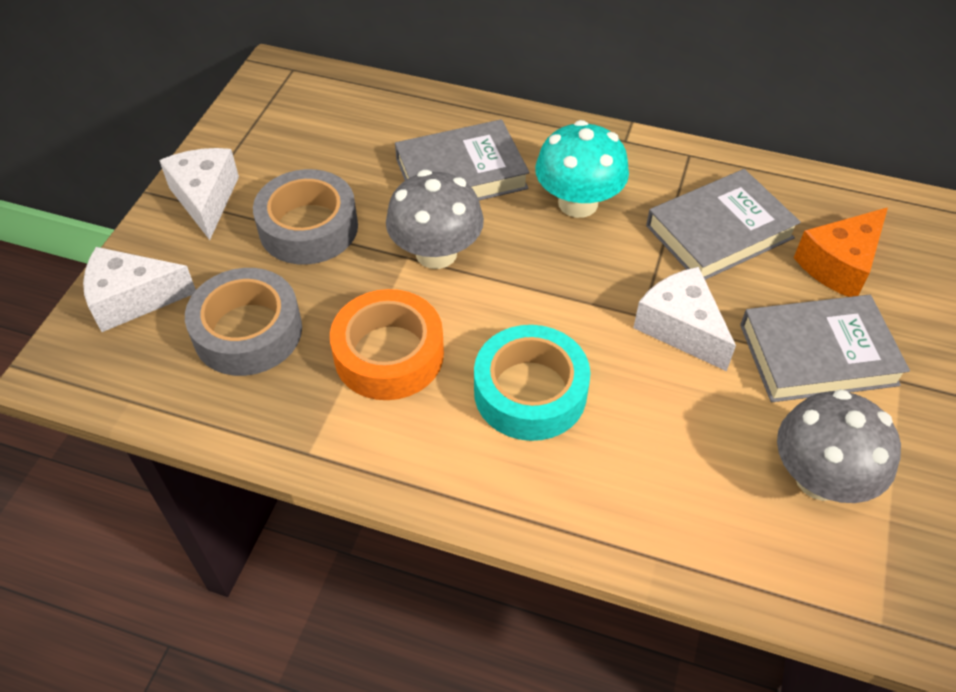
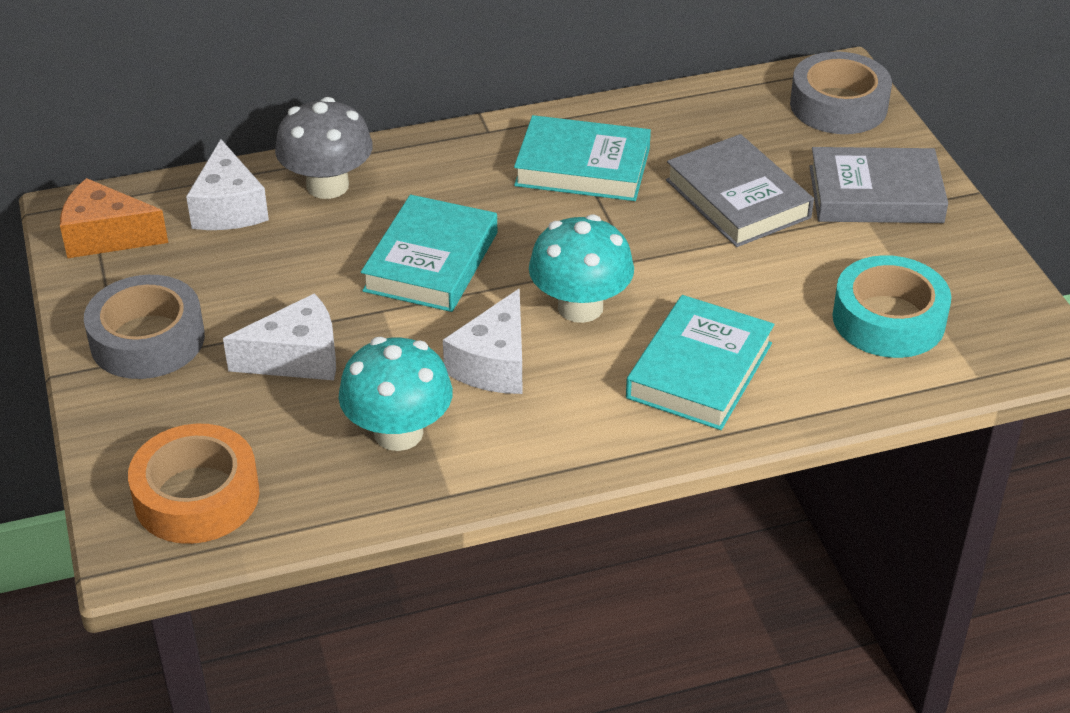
grey book: [395,119,530,200] [646,169,801,280] [740,295,910,402] = 3 -> [666,134,814,247] [809,147,948,223] = 2
grey mushroom: [386,170,484,269] [777,389,901,503] = 2 -> [275,97,373,199] = 1
turquoise book: none = 0 -> [361,195,497,312] [514,115,651,201] [626,295,774,430] = 3
turquoise mushroom: [535,120,629,218] = 1 -> [338,337,453,451] [529,215,634,323] = 2

